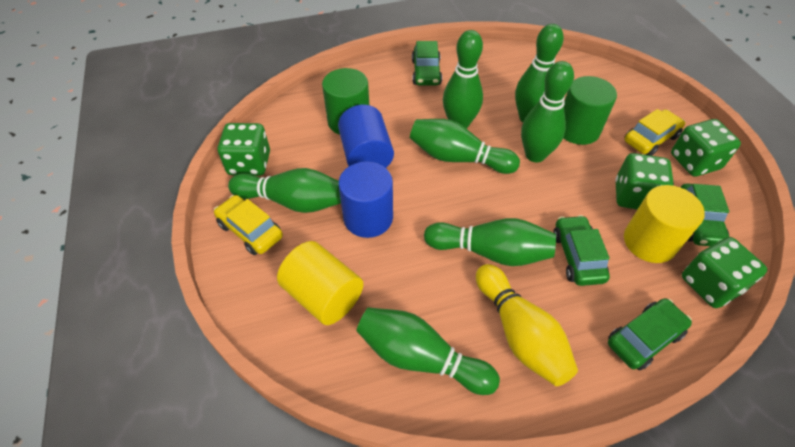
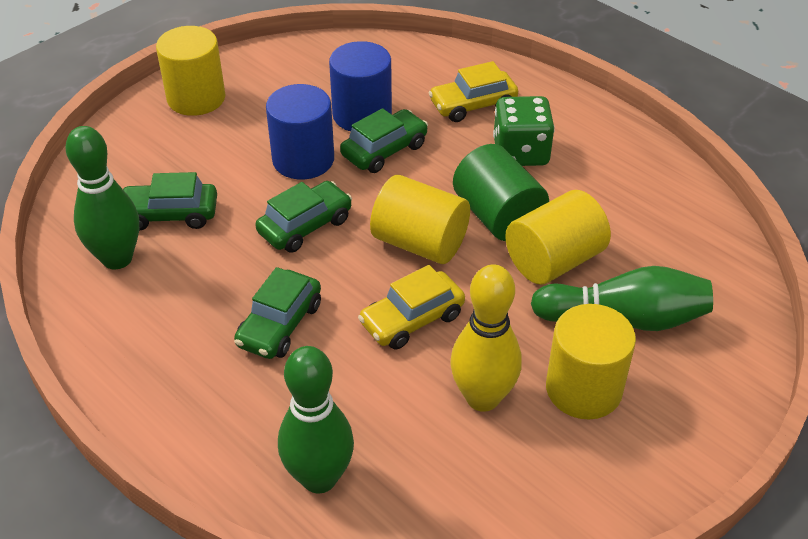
green bowling pin: [228,168,341,213] [356,307,500,395] [410,119,520,174] [424,218,556,266] [443,30,483,129] [515,24,564,122] [521,61,574,163] = 7 -> [66,126,139,269] [278,346,354,493] [531,266,713,331] = 3
green cylinder: [322,68,369,135] [564,76,617,145] = 2 -> [453,144,549,241] = 1
green dice: [218,123,270,176] [615,153,674,209] [671,119,741,177] [682,237,767,308] = 4 -> [493,96,555,166] = 1
yellow cylinder: [277,241,363,325] [624,185,705,263] = 2 -> [156,26,225,116] [370,175,470,264] [505,190,611,285] [546,304,636,420] = 4

